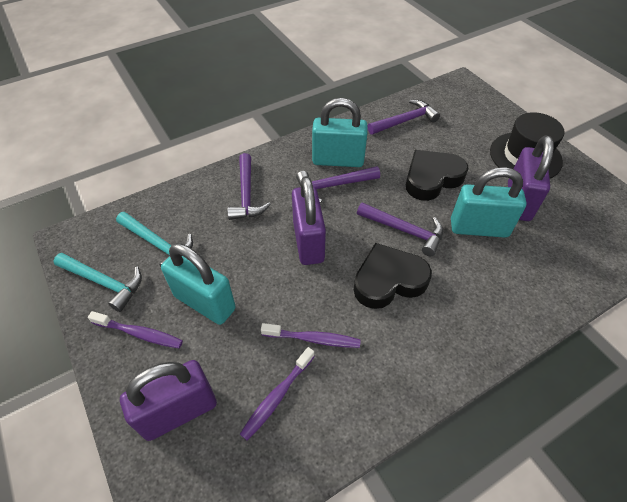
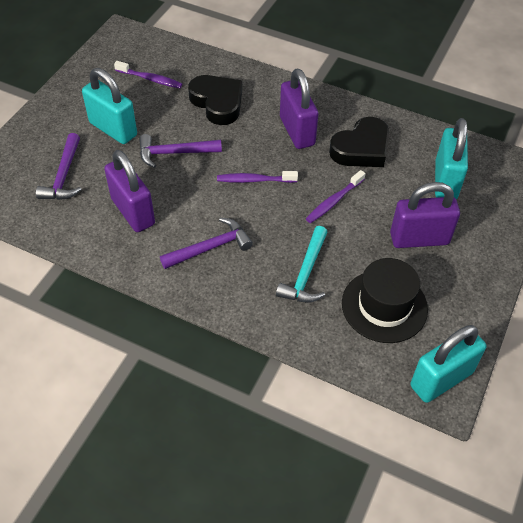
purple hammer: [227,153,271,220] [296,166,380,203] [357,202,443,256] [368,100,440,135] = 4 -> [36,133,82,200] [139,134,222,168] [160,218,253,269] = 3
turquoise hammer: [53,253,142,312] [116,212,193,267] = 2 -> [276,226,327,303] = 1

